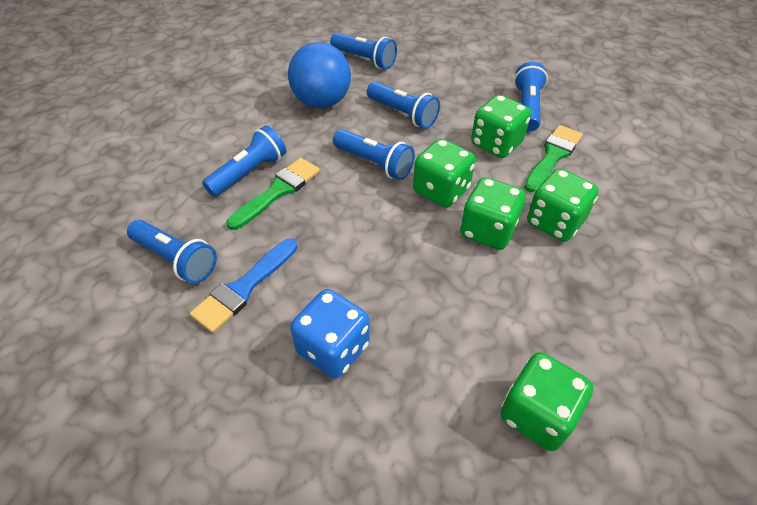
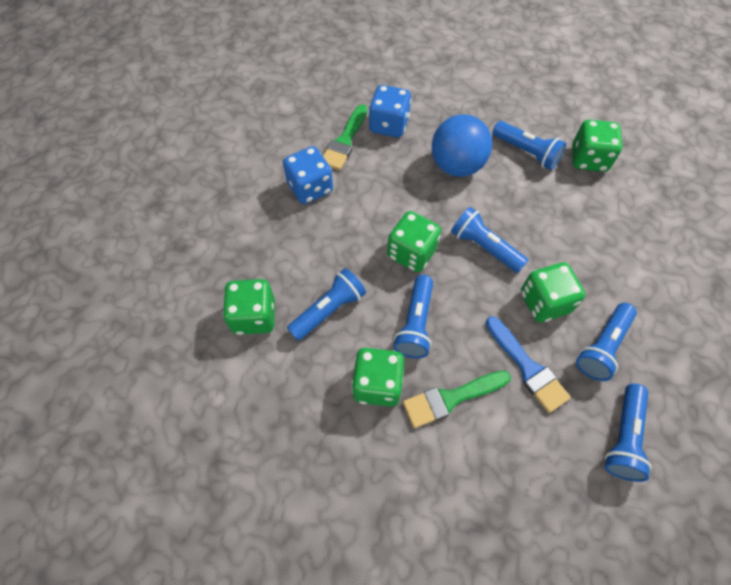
blue dice: [290,289,370,378] = 1 -> [283,146,333,204] [369,85,412,138] = 2

